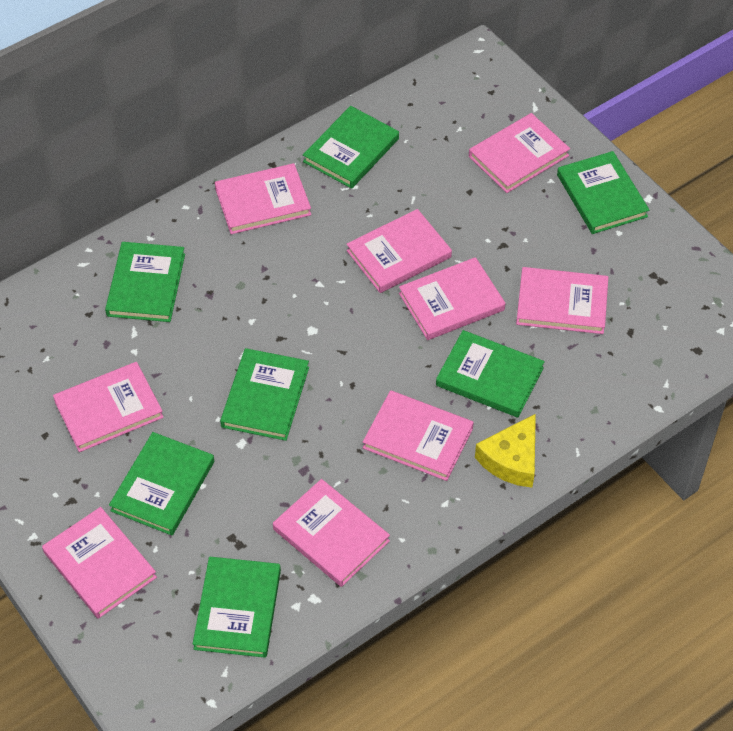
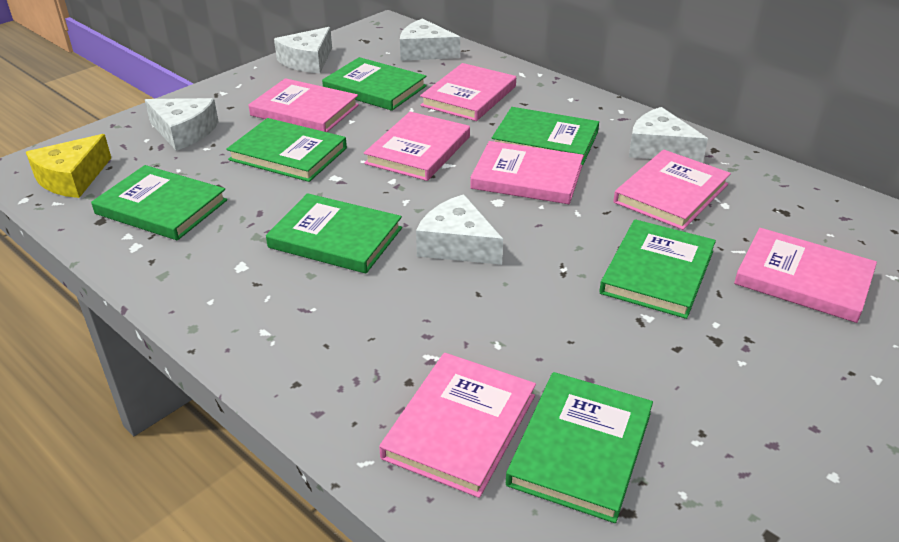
pink book: [42,507,157,619] [53,362,164,452] [215,163,311,234] [273,479,390,587] [347,209,452,293] [363,390,474,481] [399,257,505,340] [469,113,570,193] [516,267,608,334] = 9 -> [249,78,359,132] [364,112,470,181] [379,353,536,498] [420,63,516,121] [470,141,583,204] [613,150,731,230] [734,228,877,323] = 7
white cheese: none = 0 -> [145,98,219,151] [274,27,332,73] [400,18,460,61] [416,194,503,265] [629,107,708,162] = 5

